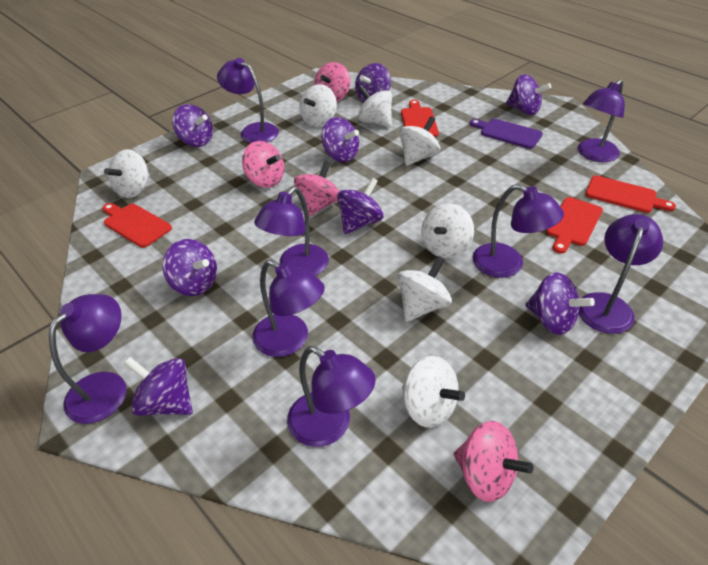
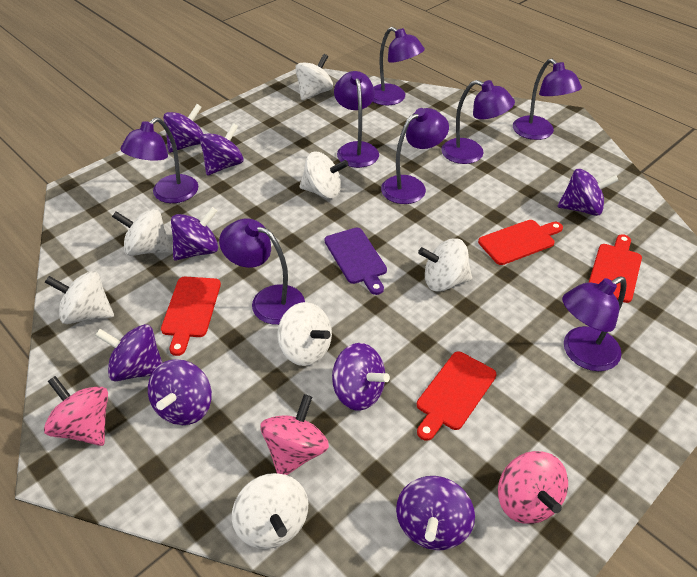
pink spinning top: [242,141,284,188] [294,161,339,217] [314,62,350,102] [454,421,534,502] = 4 -> [44,376,108,446] [260,394,329,475] [498,451,568,524] = 3

